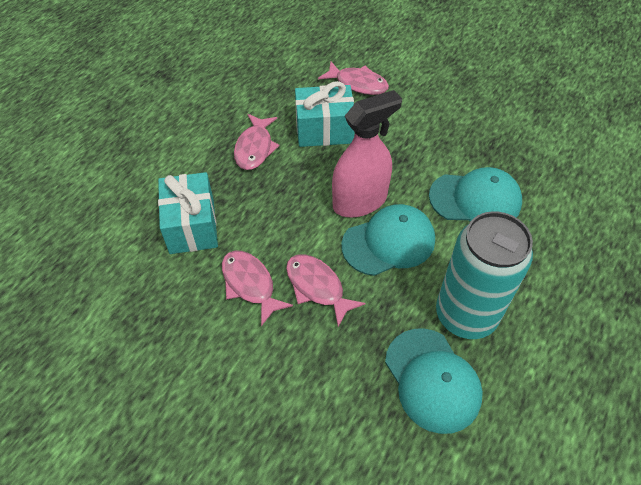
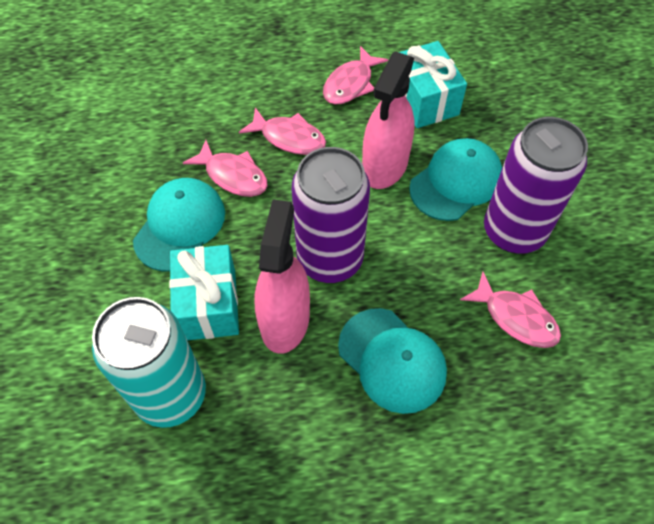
pink spray bottle: [332,90,402,218] = 1 -> [254,200,310,354] [362,51,415,189] = 2
purple can: none = 0 -> [292,147,370,283] [484,117,588,253] = 2

